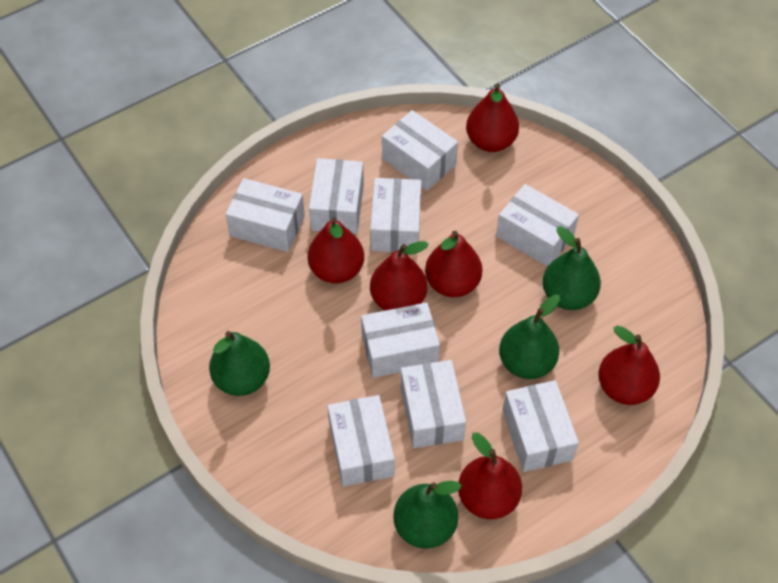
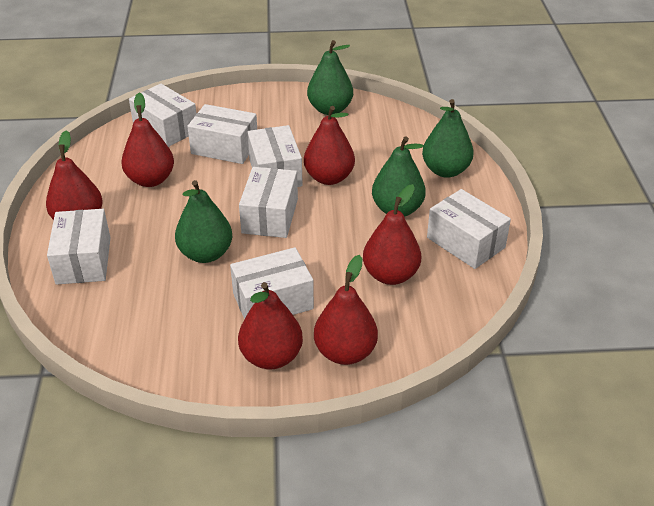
white box: [226,178,305,252] [309,158,364,234] [328,395,395,487] [361,302,440,378] [370,178,422,252] [382,110,458,191] [400,360,466,448] [496,184,579,267] [502,380,579,472] = 9 -> [47,209,111,285] [129,84,196,147] [187,104,257,164] [230,247,314,319] [239,167,298,238] [247,125,303,187] [427,189,511,269] = 7

